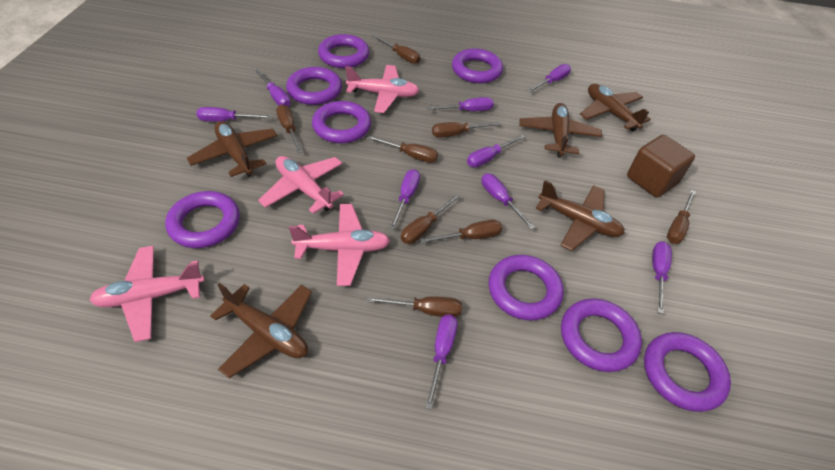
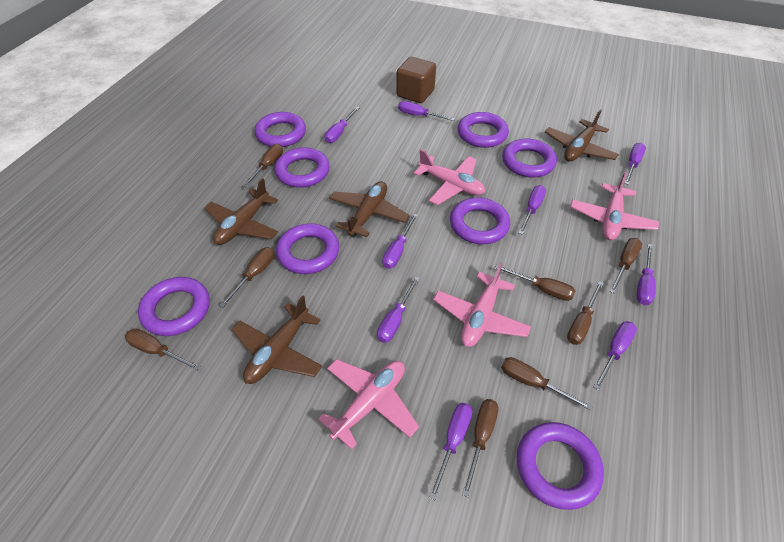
brown plane: [187,121,277,177] [210,283,312,378] [519,103,602,158] [535,180,625,251] [580,84,651,131] = 5 -> [204,178,278,245] [231,295,322,384] [329,181,410,238] [545,109,619,161] = 4

